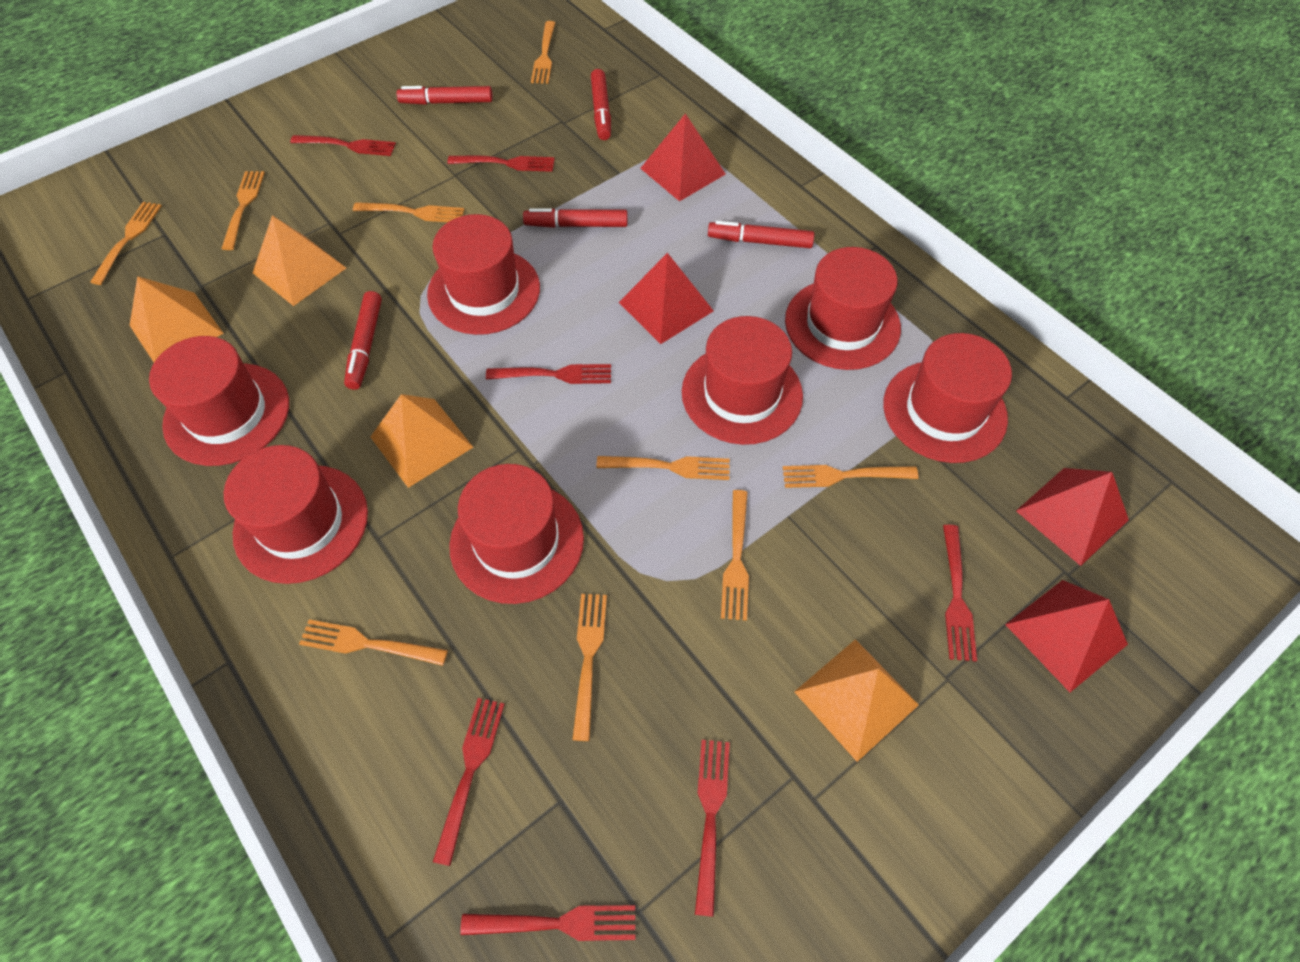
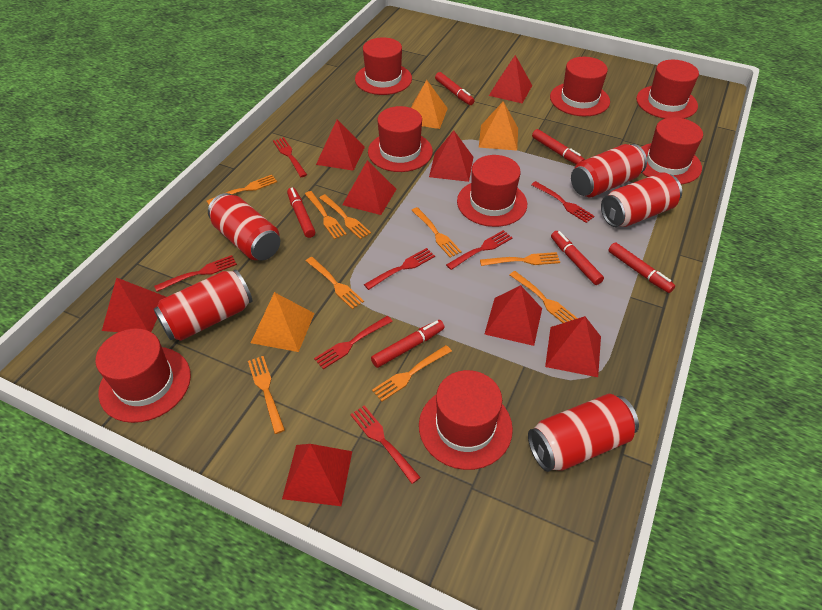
orange pyramid: [129,276,224,362] [253,215,346,306] [370,394,473,488] [794,639,919,762] = 4 -> [251,292,315,352] [411,80,448,129] [479,101,518,151] = 3
red can: none = 0 -> [154,269,252,341] [208,193,280,260] [528,394,639,472] [571,144,647,197] [601,172,682,227] = 5
red hat: [149,336,289,466] [224,445,368,584] [427,214,540,335] [449,464,584,604] [682,316,803,445] [785,247,901,370] [883,333,1012,463] = 7 -> [95,328,191,423] [355,37,412,95] [368,106,433,172] [419,370,513,470] [457,155,527,227] [550,57,610,116] [636,60,699,119] [641,117,703,184] = 8
red marker: [344,291,382,390] [397,86,493,105] [523,208,628,228] [591,69,611,140] [708,221,814,248] = 5 -> [287,187,315,238] [371,320,445,368] [435,72,475,105] [532,129,585,165] [551,231,604,285] [608,242,675,293] = 6
red pyramid: [619,253,714,344] [640,113,726,202] [1005,580,1128,692] [1016,468,1129,566] = 4 -> [102,277,166,332] [282,444,352,506] [316,119,365,171] [342,160,396,215] [429,130,473,182] [485,285,542,346] [489,55,532,103] [545,316,601,377] = 8

